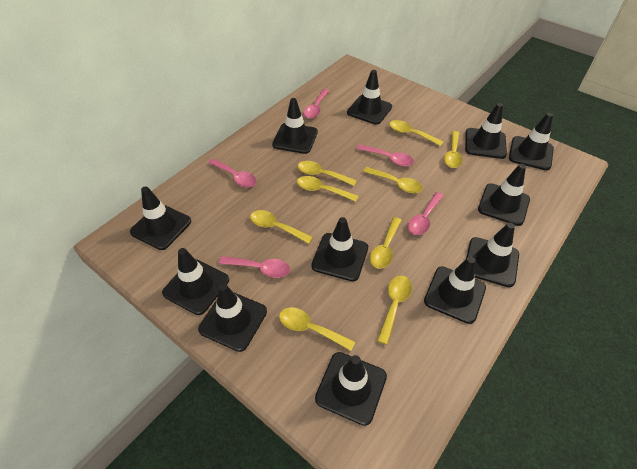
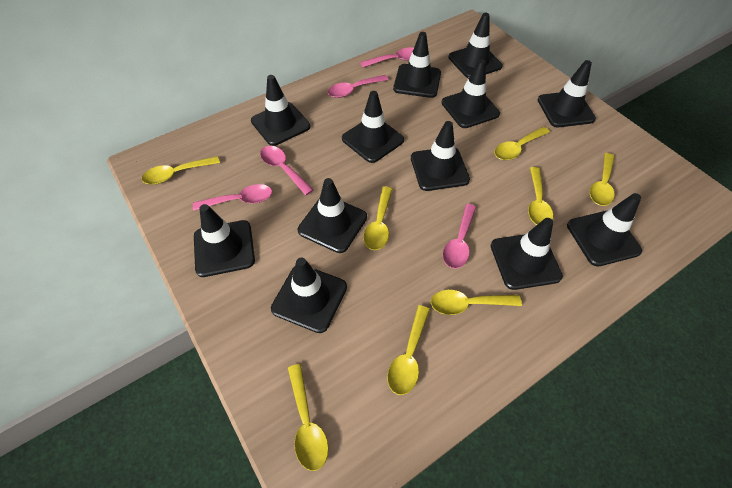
yellow spoon: [250,210,313,244] [279,307,355,351] [297,176,358,202] [298,161,357,186] [363,167,423,193] [370,217,402,269] [377,275,412,345] [389,120,444,146] [444,131,462,168] = 9 -> [142,156,220,185] [288,364,328,471] [363,187,392,250] [387,305,430,395] [431,290,522,315] [494,127,550,160] [528,167,553,225] [590,153,615,206] = 8

